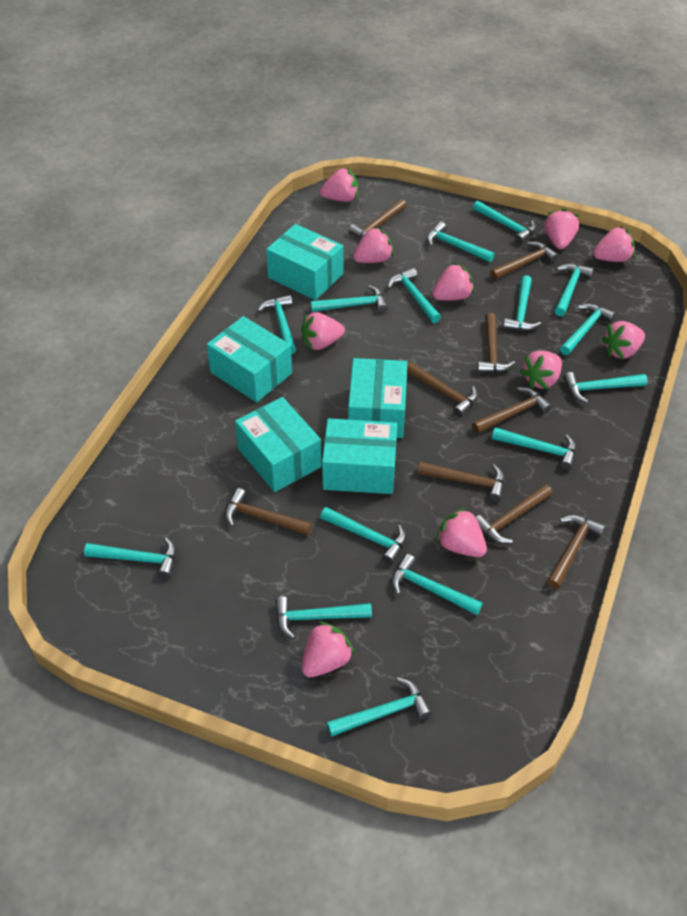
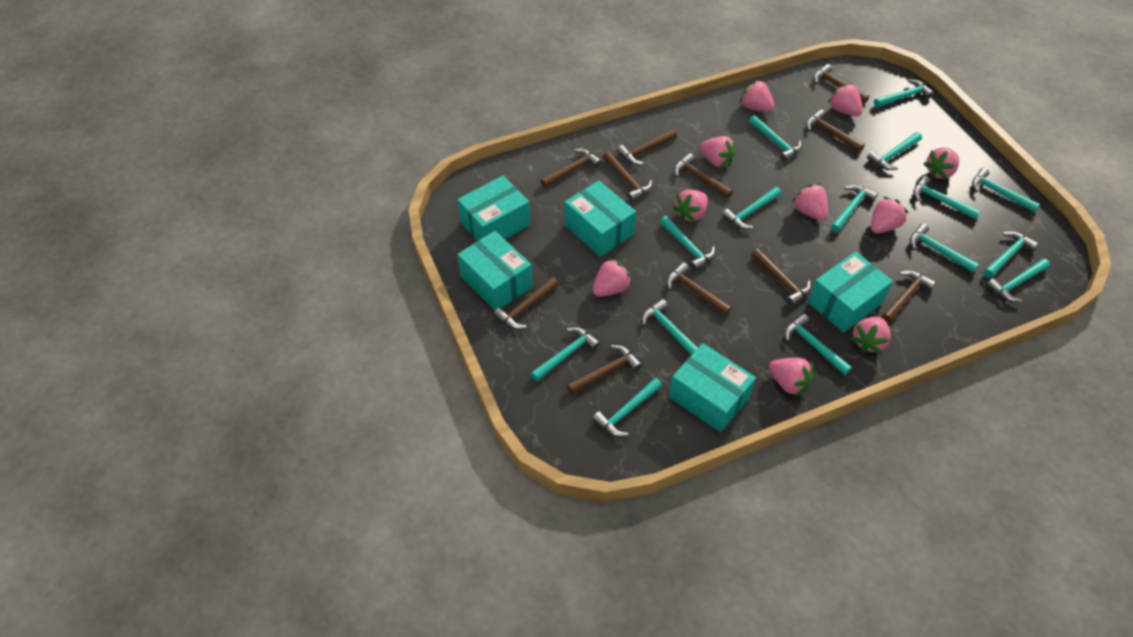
brown hammer: [225,488,312,536] [349,199,407,238] [407,362,478,417] [418,462,504,502] [472,387,552,434] [476,484,553,543] [477,313,515,373] [490,241,559,280] [547,515,605,589] = 9 -> [493,277,559,329] [540,149,602,188] [567,345,642,395] [603,152,652,201] [617,129,677,165] [666,262,732,316] [674,153,733,198] [751,249,811,306] [806,109,865,152] [813,64,869,104] [882,270,936,323] = 11

